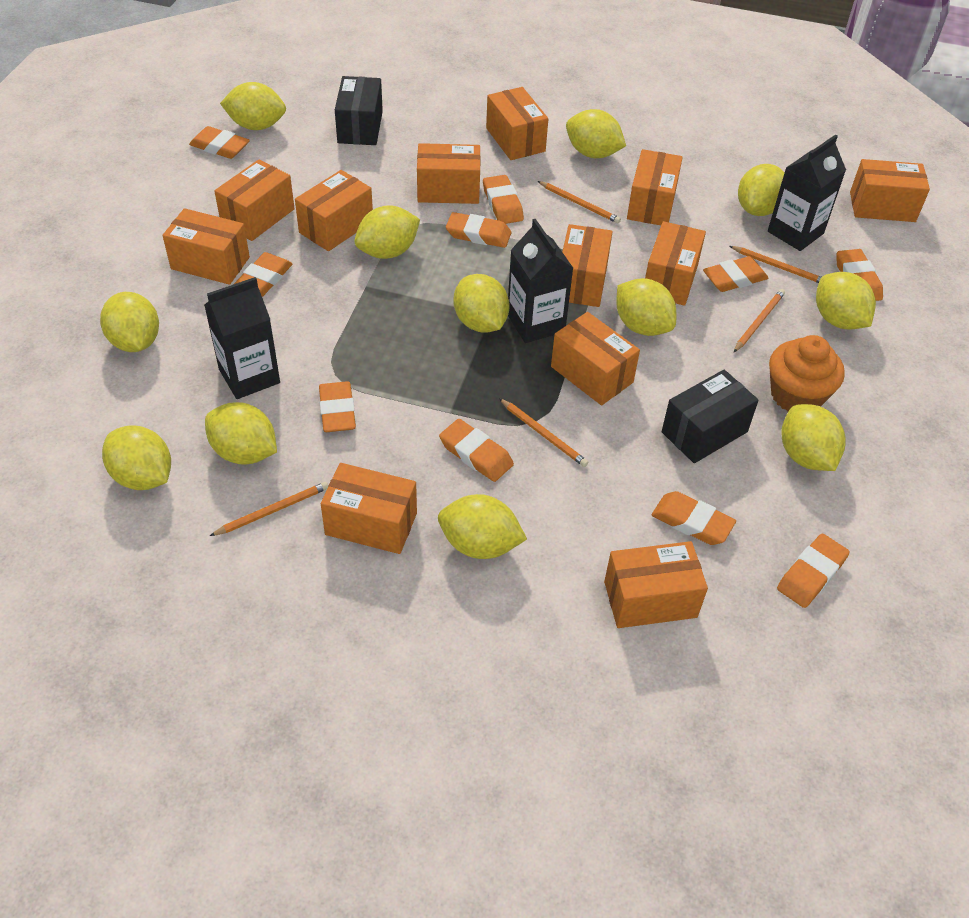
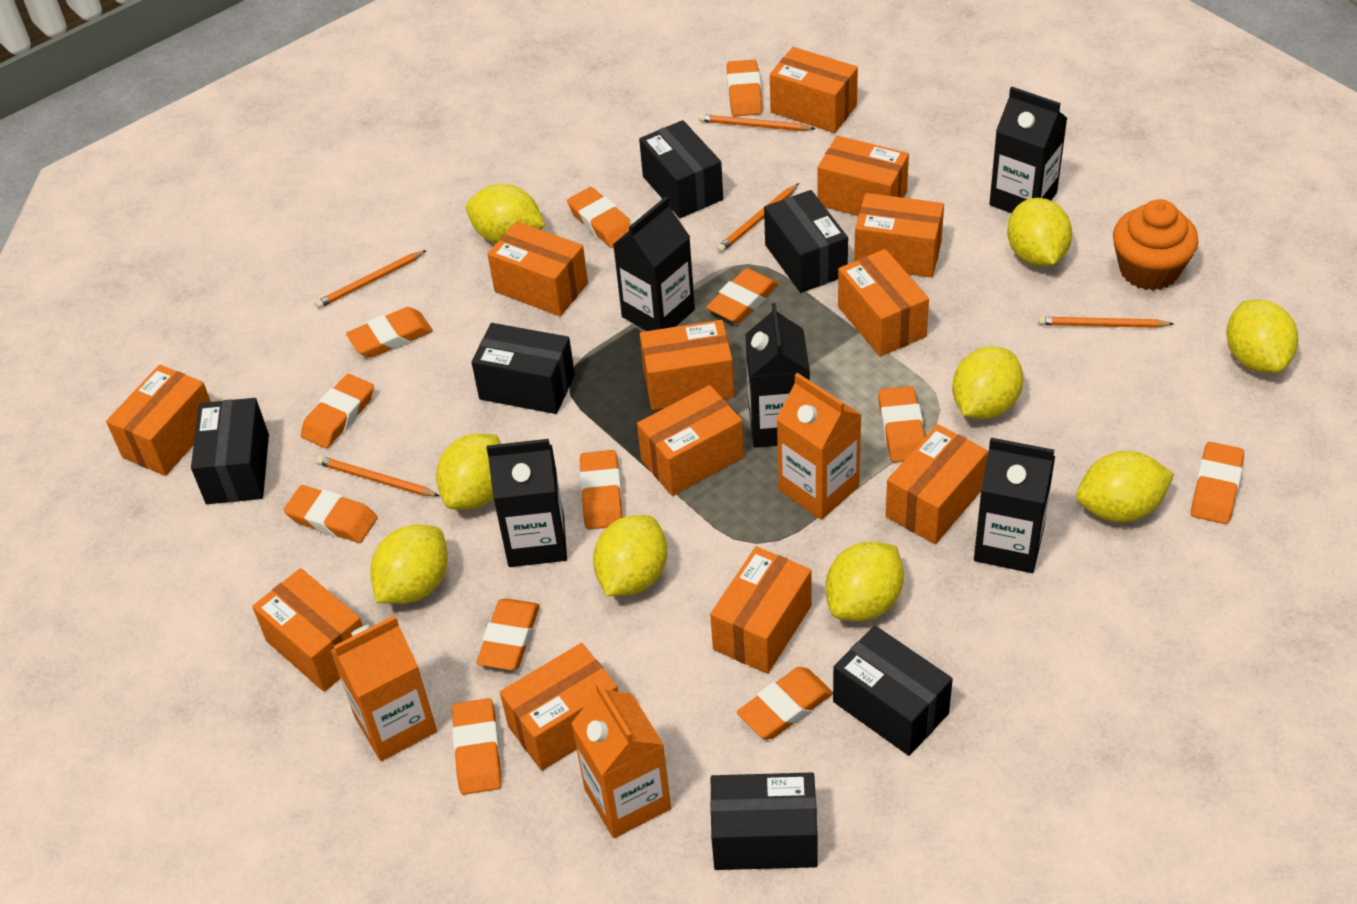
black box: [335,76,383,145] [662,370,759,463] = 2 -> [191,398,269,504] [471,323,575,414] [639,120,723,218] [710,772,818,870] [764,190,848,293] [833,625,953,756] = 6
black carton: [204,277,280,399] [508,219,573,343] [768,134,846,251] = 3 -> [486,439,567,567] [613,197,695,331] [746,303,810,448] [974,438,1055,573] [989,87,1067,213] = 5
orange carton: none = 0 -> [330,615,437,761] [571,682,671,838] [776,373,861,520] = 3
orange eraser: [189,126,250,159] [234,252,293,297] [319,381,356,432] [439,419,514,482] [446,212,511,248] [483,175,524,224] [652,491,736,545] [703,256,769,292] [777,534,850,608] [837,249,883,301] = 10 -> [284,485,377,543] [301,374,374,448] [346,307,433,358] [452,698,502,795] [476,598,540,671] [567,187,631,248] [580,450,623,529] [706,268,778,324] [727,60,763,116] [737,667,833,739] [878,386,925,463] [1191,442,1244,524] = 12
yellow lemon: [100,292,159,352] [102,426,171,490] [205,402,277,464] [220,82,286,130] [354,206,420,259] [438,494,527,559] [454,274,509,333] [566,109,626,158] [616,278,677,336] [738,164,784,216] [782,404,846,471] [816,272,876,330] = 12 -> [370,525,448,604] [436,434,501,510] [466,184,545,244] [593,515,668,596] [825,542,904,621] [952,346,1023,419] [1007,198,1072,266] [1076,451,1174,523] [1226,300,1298,373] = 9

